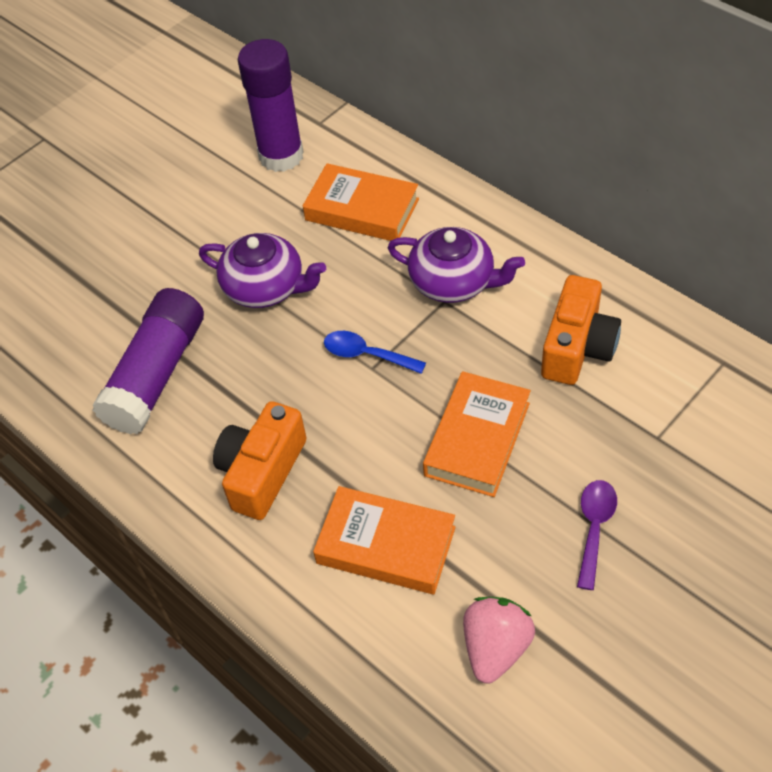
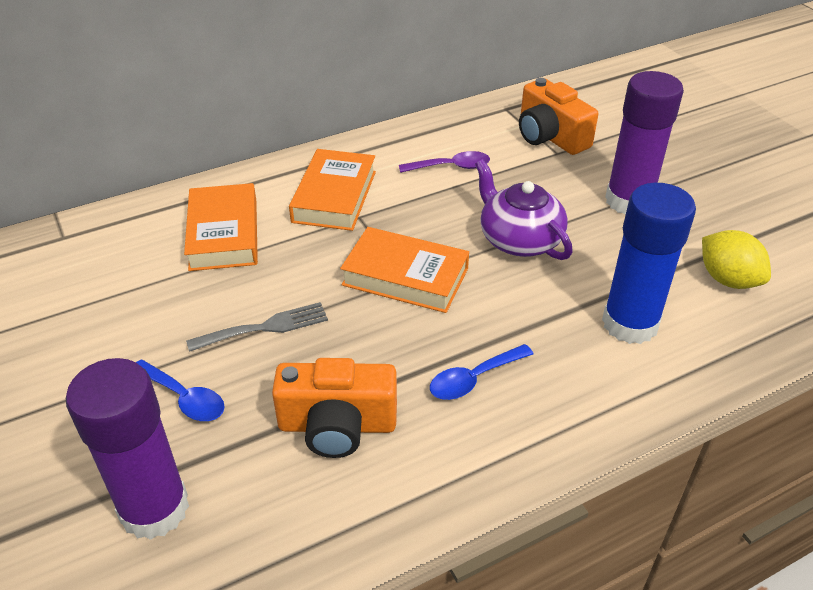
blue glue stick: none = 0 -> [602,183,696,344] = 1
blue spoon: [324,331,426,374] = 1 -> [136,360,225,421] [430,344,533,400] = 2
grey fork: none = 0 -> [186,302,328,352] = 1
pink strawberry: [463,597,535,684] = 1 -> none = 0
purple teapot: [199,233,326,308] [388,227,525,303] = 2 -> [475,160,573,260] = 1
yellow lemon: none = 0 -> [702,230,771,289] = 1

